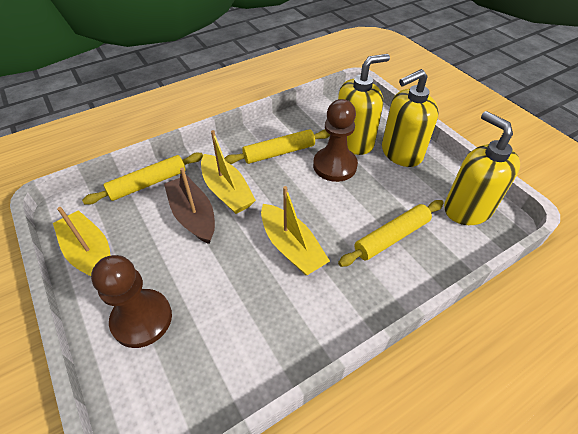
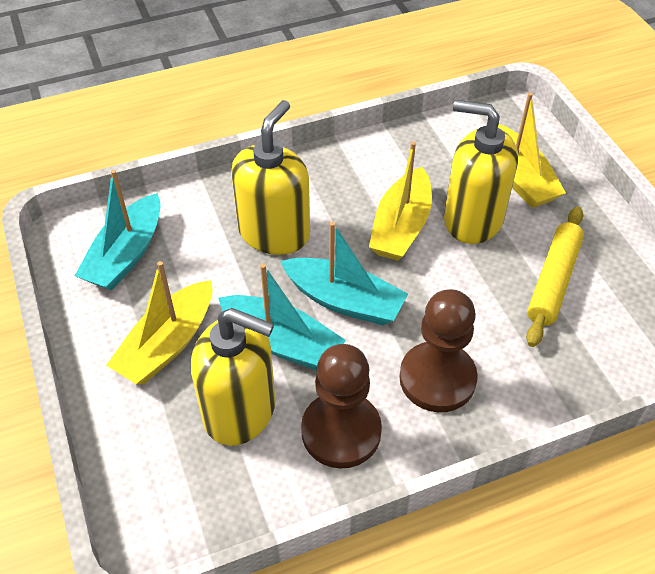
brown boat: [164,167,215,244] = 1 -> none = 0
turquoise boat: none = 0 -> [75,170,161,290] [218,263,346,371] [280,222,408,325] = 3
yellow rolling pin: [82,152,203,205] [224,129,330,164] [338,200,444,267] = 3 -> [526,207,584,347] = 1

